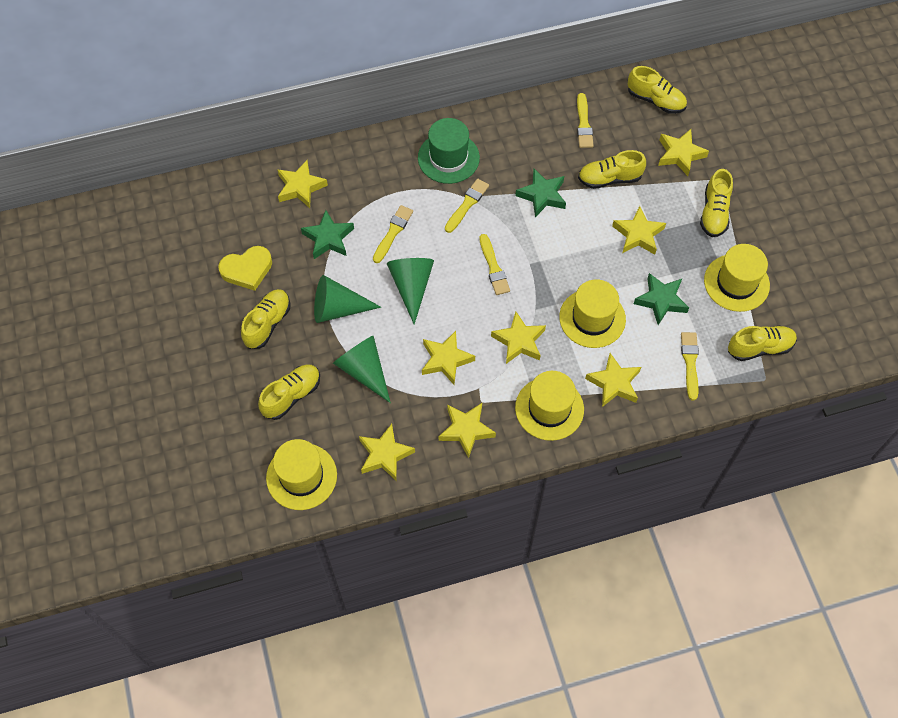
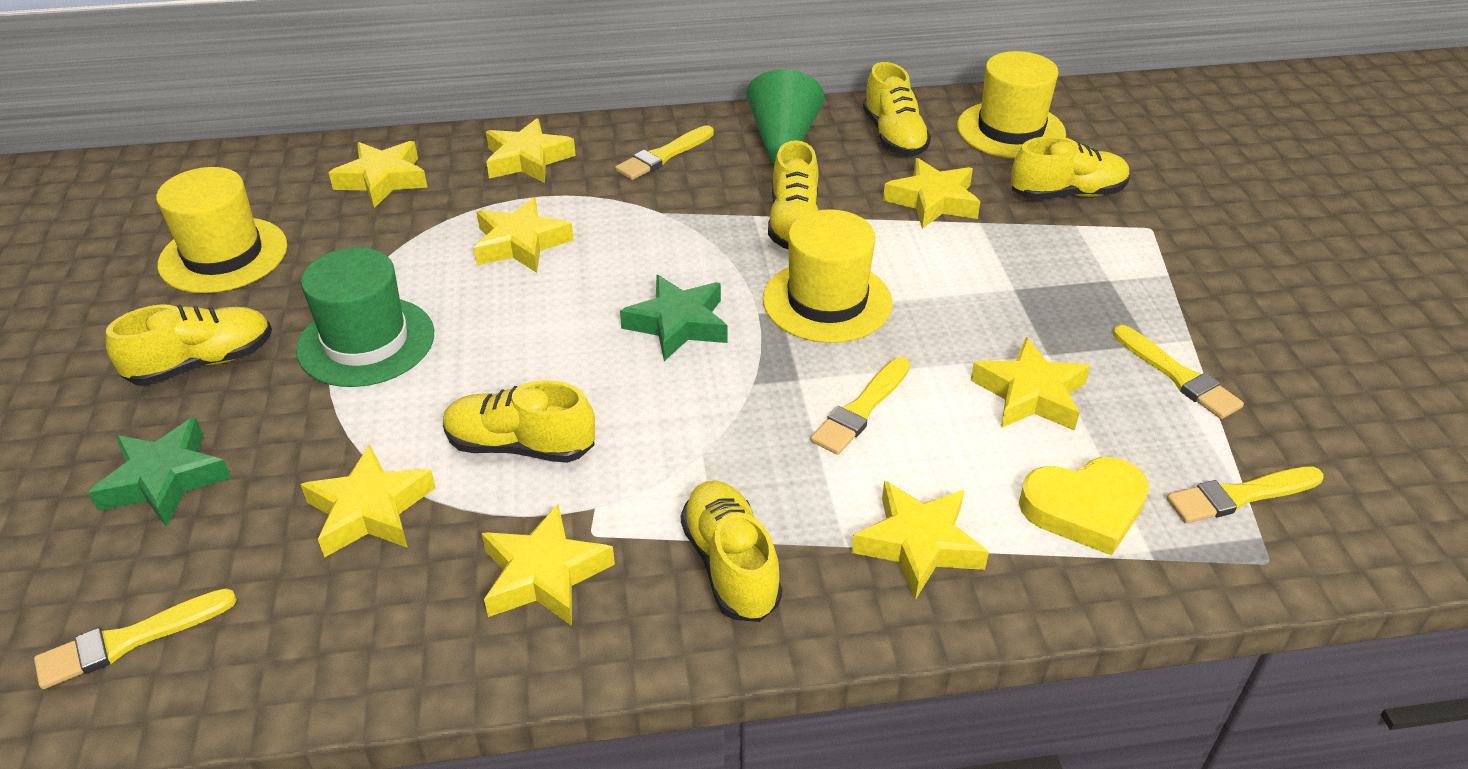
green cone: [314,275,381,323] [333,335,391,403] [387,258,434,324] = 3 -> [746,69,825,169] = 1
green star: [301,210,354,259] [515,169,566,217] [634,273,689,325] = 3 -> [88,417,231,527] [620,275,728,361] = 2
yellow hat: [266,439,337,510] [515,371,584,441] [559,279,626,348] [704,244,770,312] = 4 -> [156,167,287,293] [763,209,892,343] [957,51,1066,159] = 3

